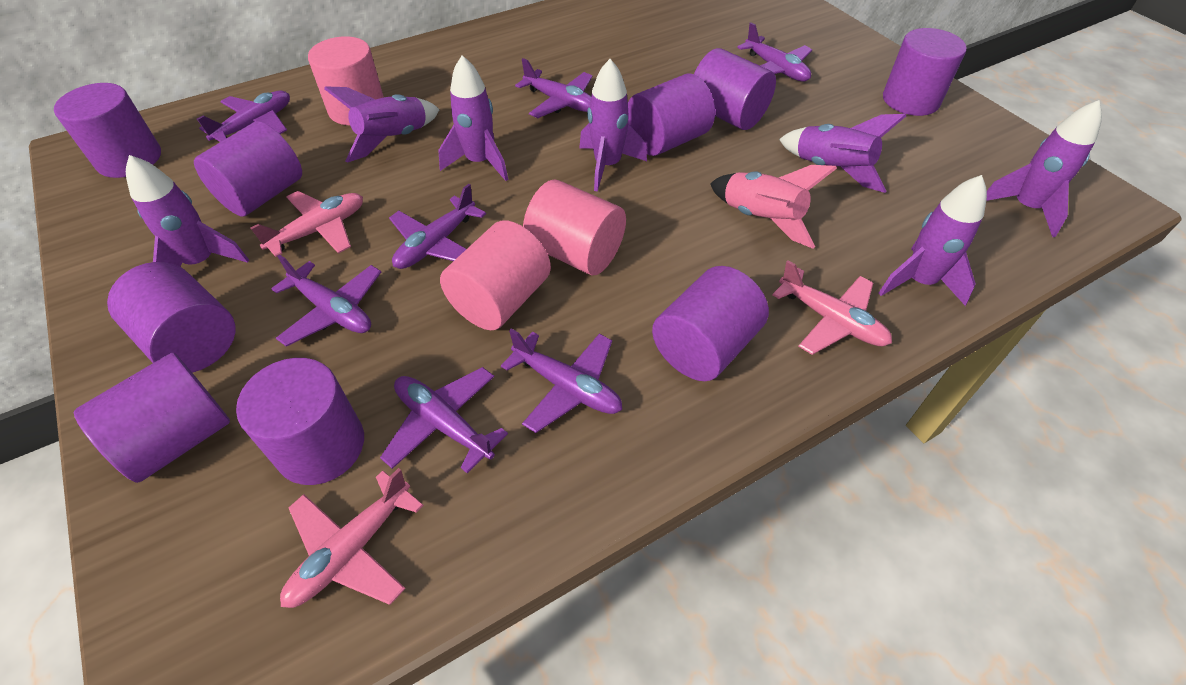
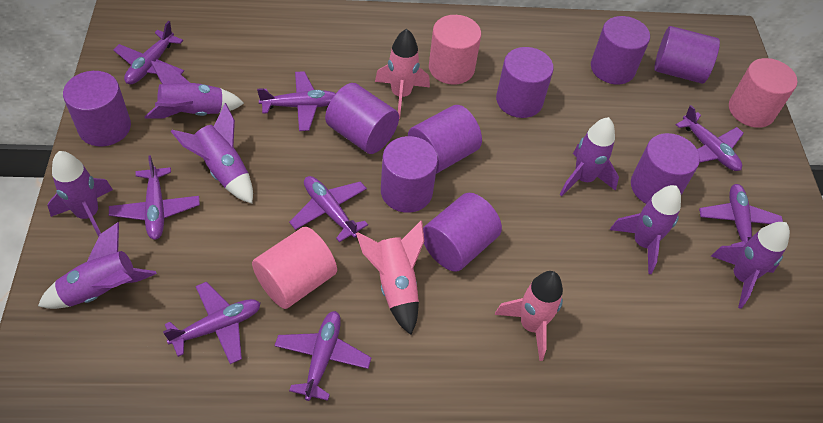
pink plane: [250,191,363,257] [280,468,424,608] [772,260,892,355] = 3 -> none = 0
pink rocket: [710,165,837,249] = 1 -> [356,220,424,335] [375,29,430,119] [495,271,563,361] = 3
purple plane: [197,91,290,142] [271,254,381,347] [380,367,508,473] [389,184,486,269] [501,328,622,433] [515,58,593,118] [737,22,812,82] = 7 -> [109,155,200,240] [113,21,184,84] [163,282,261,364] [257,71,336,131] [274,311,372,401] [289,176,368,242] [676,105,744,171] [699,184,783,246] = 8

